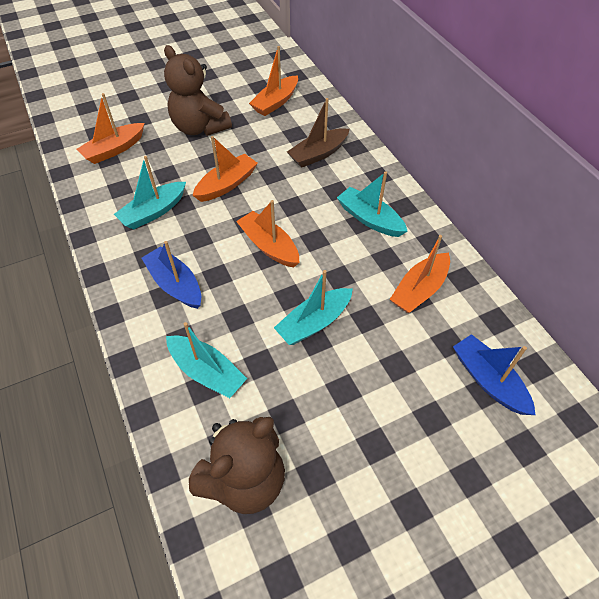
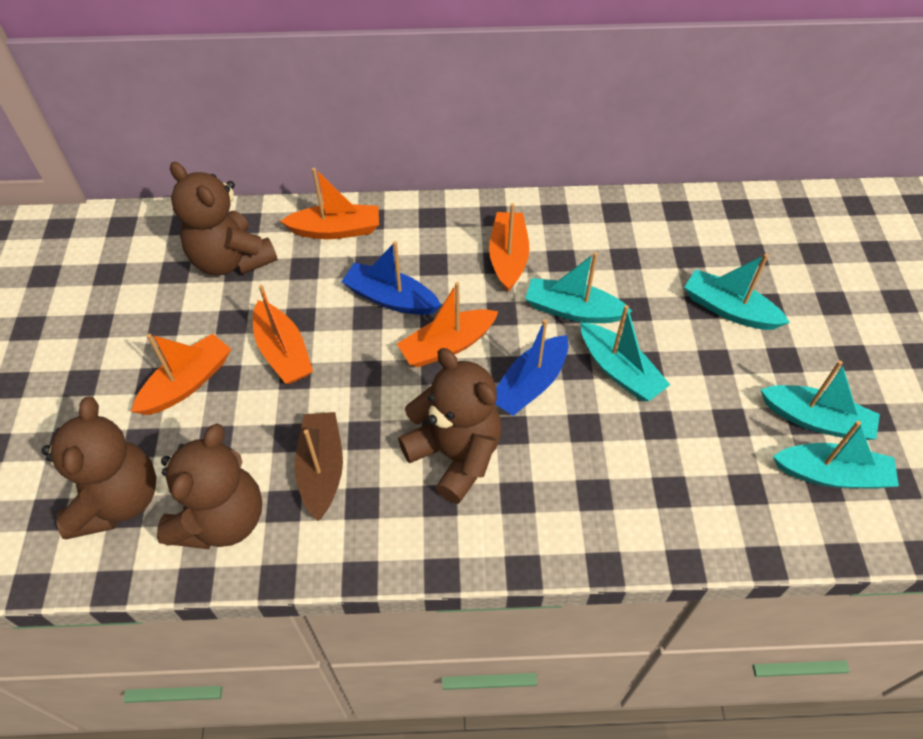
brown teddy bear: [164,45,232,136] [189,417,285,514] = 2 -> [41,397,156,539] [157,424,262,549] [170,162,277,275] [398,348,502,504] = 4
turquoise boat: [114,156,186,230] [166,322,247,398] [274,270,353,345] [337,171,407,237] = 4 -> [525,252,632,323] [581,305,670,401] [684,254,790,330] [761,360,880,440] [773,421,899,489] = 5

